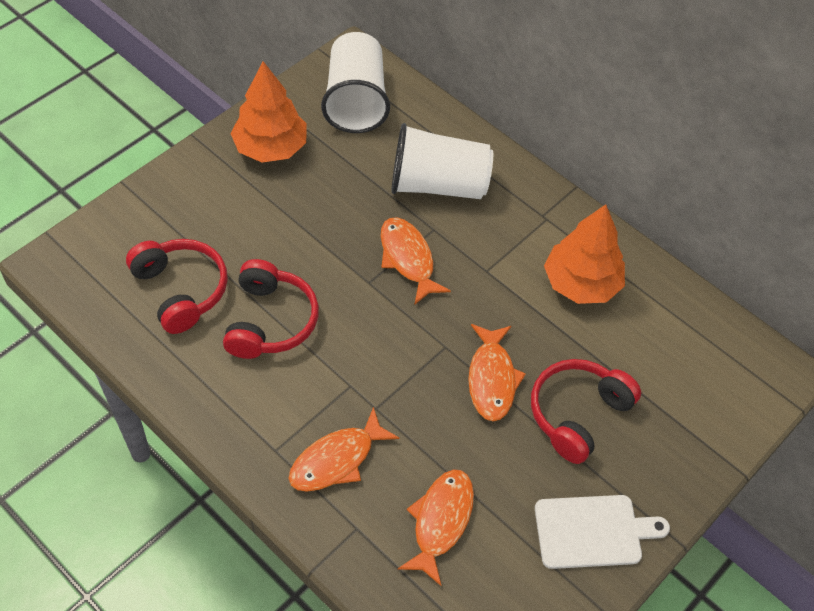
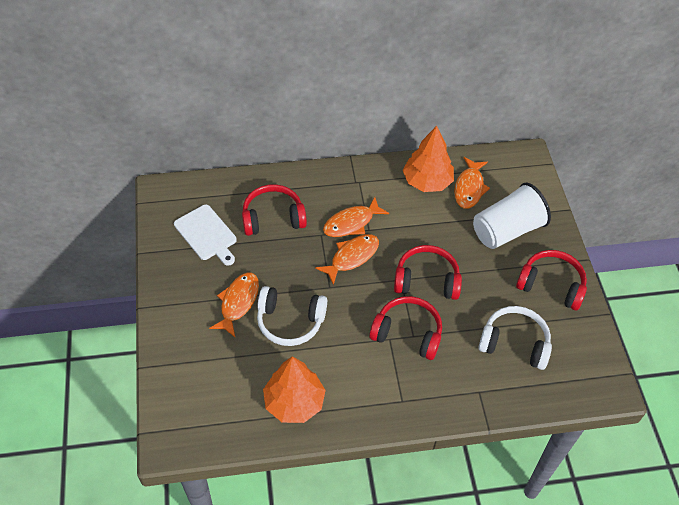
red headphones: [126,239,228,334] [223,259,319,359] [531,359,641,464] = 3 -> [242,184,307,236] [369,296,442,360] [394,245,462,300] [516,250,587,310] = 4
white cup: [321,32,390,133] [391,123,493,199] = 2 -> [473,183,551,249] = 1
white headphones: none = 0 -> [257,286,327,346] [478,306,552,370] = 2

